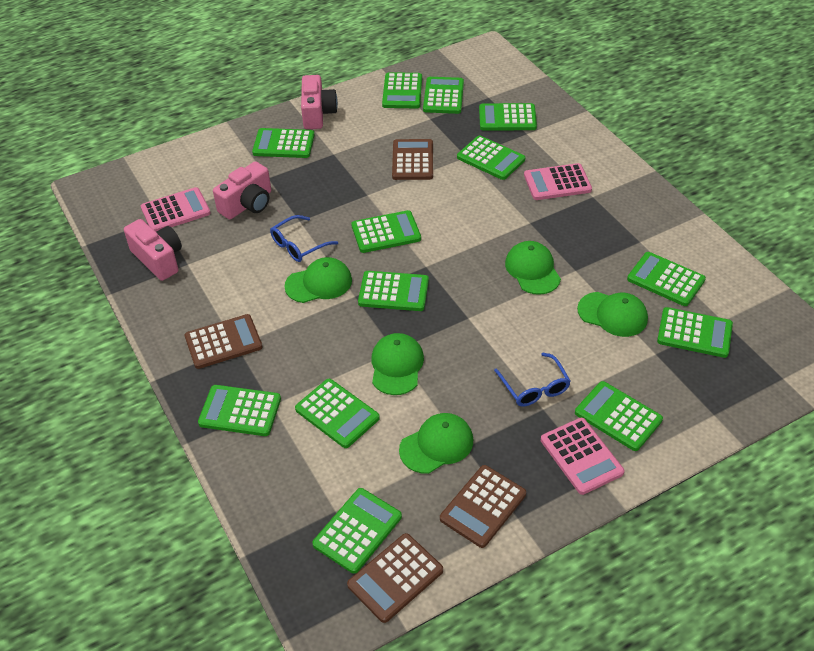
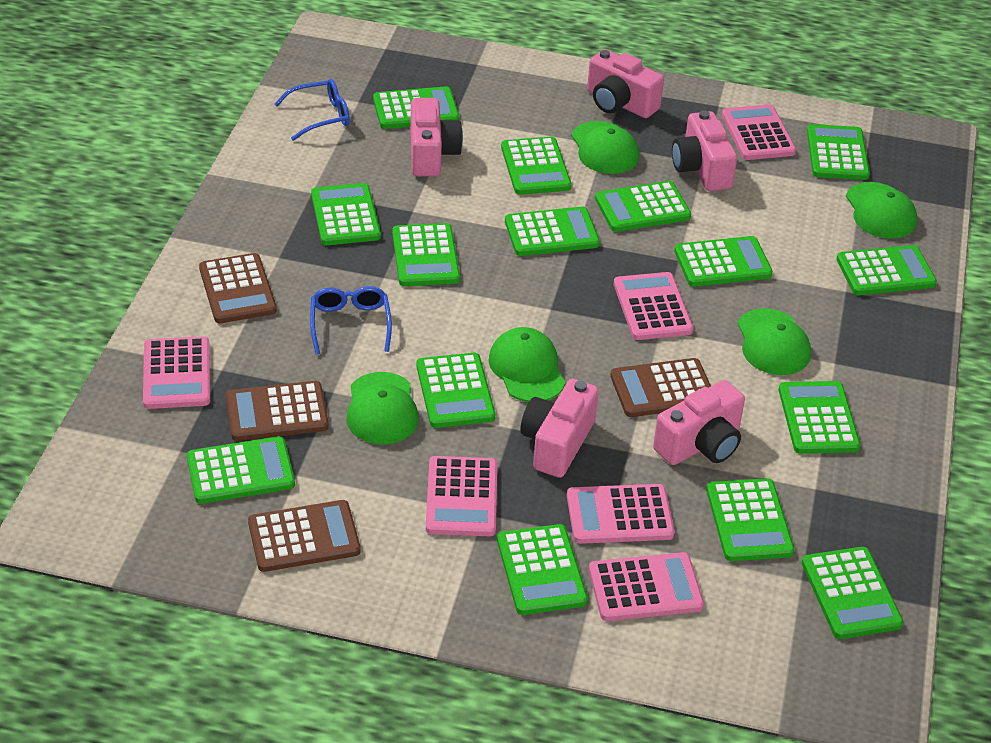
green calculator: [198,385,281,436] [252,128,314,158] [295,379,380,448] [312,488,402,574] [351,210,421,253] [358,271,429,311] [382,72,422,108] [423,77,464,114] [457,136,525,180] [479,103,537,130] [575,381,663,451] [627,252,706,306] [657,307,733,358] = 13 -> [187,436,295,504] [311,183,381,245] [373,86,459,129] [392,223,460,286] [416,353,495,428] [497,524,588,615] [501,137,571,195] [505,207,600,256] [595,181,691,232] [674,236,773,287] [706,478,795,561] [779,381,860,454] [802,547,904,639] [807,124,870,180] [837,245,937,295] = 15
pink calculator: [141,187,211,232] [524,163,592,200] [541,418,624,495] = 3 -> [143,336,210,409] [426,456,497,536] [567,484,675,544] [589,552,704,621] [614,272,693,340] [722,104,796,160] = 6
pink camera: [124,219,182,281] [213,161,271,219] [301,75,338,129] = 3 -> [410,98,463,176] [521,379,599,478] [587,49,664,118] [653,380,745,465] [672,111,737,191] = 5

